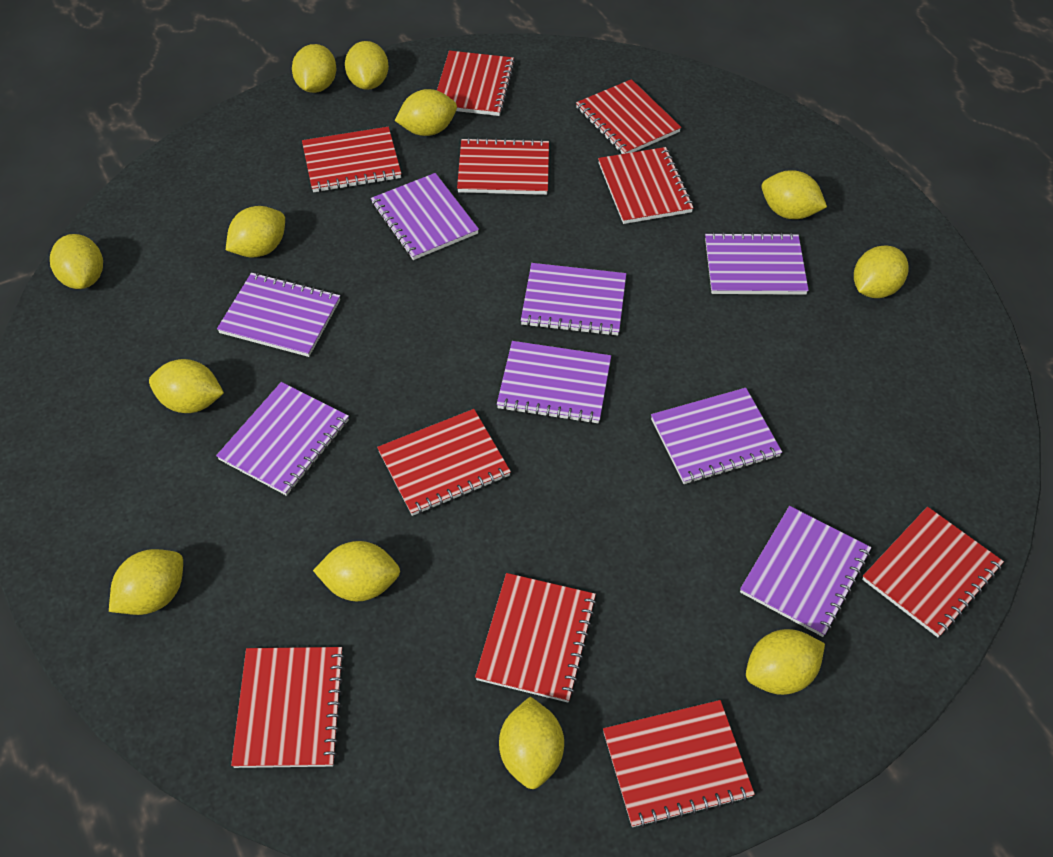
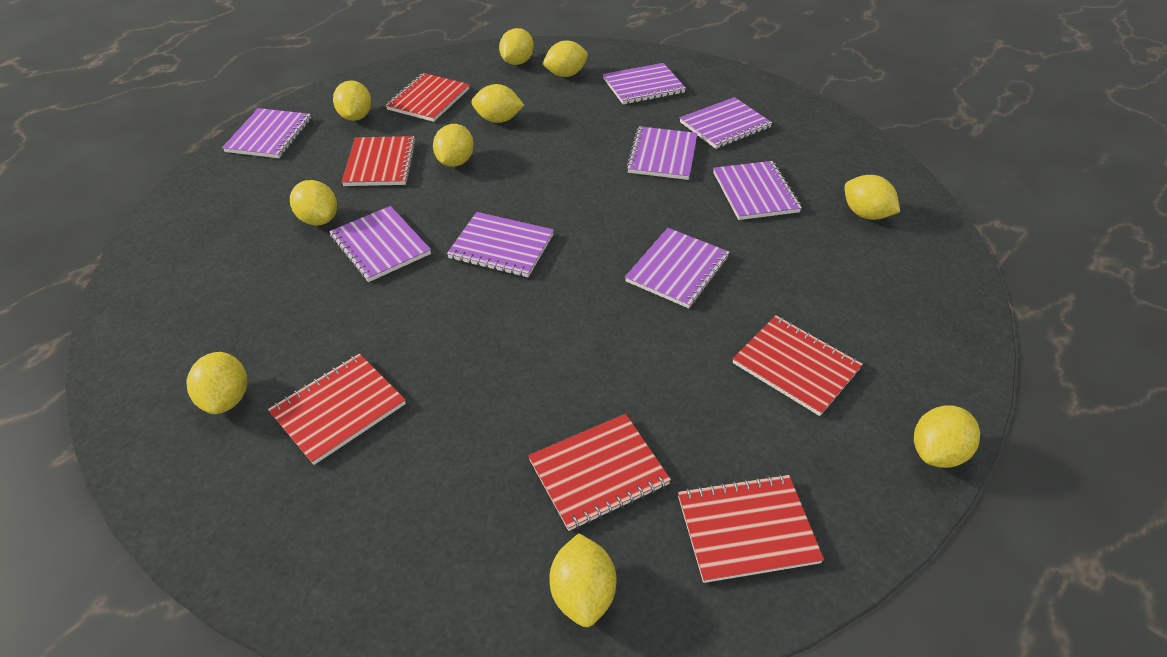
red notebook: [231,647,345,768] [302,127,401,192] [377,409,511,516] [437,51,515,116] [457,137,549,195] [475,573,597,702] [576,79,681,154] [598,147,694,224] [603,700,755,828] [862,507,1004,637] = 10 -> [268,354,406,465] [342,136,416,186] [386,73,470,122] [528,414,671,531] [678,474,824,583] [733,315,863,416] = 6
yellow lemon: [50,234,103,289] [109,549,183,615] [149,359,224,413] [226,206,285,258] [292,44,336,93] [313,541,400,601] [345,41,389,90] [395,89,457,136] [499,696,564,789] [746,629,825,695] [762,170,827,219] [854,245,909,298] = 12 -> [187,352,247,414] [290,180,337,225] [333,80,372,121] [433,124,474,167] [472,84,524,123] [499,28,534,65] [542,41,588,77] [549,533,617,627] [844,175,900,220] [914,405,980,468] = 10

